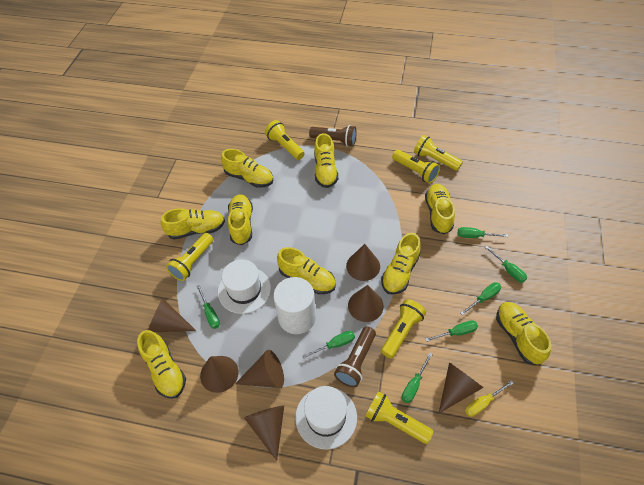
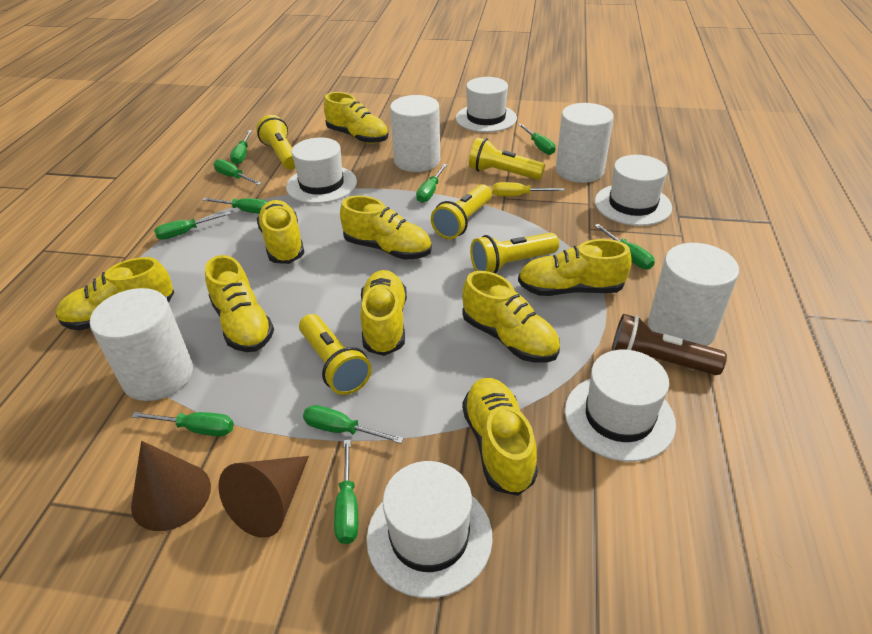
brown cone: [148,298,196,332] [200,356,238,393] [235,350,284,388] [244,405,284,461] [346,244,380,281] [348,285,384,322] [439,362,484,413] = 7 -> [131,441,211,531] [218,456,309,538] = 2
brown flashlight: [309,125,357,147] [334,327,376,387] = 2 -> [611,314,727,375] = 1
green screwdriver: [197,285,220,329] [302,331,355,358] [402,353,433,403] [425,320,478,342] [458,227,508,238] [461,282,501,315] [485,246,527,283] = 7 -> [131,412,234,436] [154,211,231,240] [203,198,268,214] [213,159,262,185] [230,130,252,165] [303,405,404,444] [334,440,358,544] [416,164,447,203] [518,124,556,155] [595,224,655,269] = 10
white cylinder: [273,277,316,334] = 1 -> [90,288,193,401] [390,95,440,172] [556,103,614,183] [648,243,739,346] = 4
white hat: [218,259,271,314] [295,386,357,449] = 2 -> [286,138,357,204] [366,461,493,598] [456,77,517,132] [565,350,676,462] [595,155,672,226] = 5
yellow flashlight: [166,233,213,281] [265,120,305,160] [366,392,433,444] [381,299,426,359] [392,150,440,184] [414,135,463,171] = 6 -> [256,115,295,170] [299,314,372,395] [431,184,492,239] [469,138,545,180] [470,232,559,274] = 5

